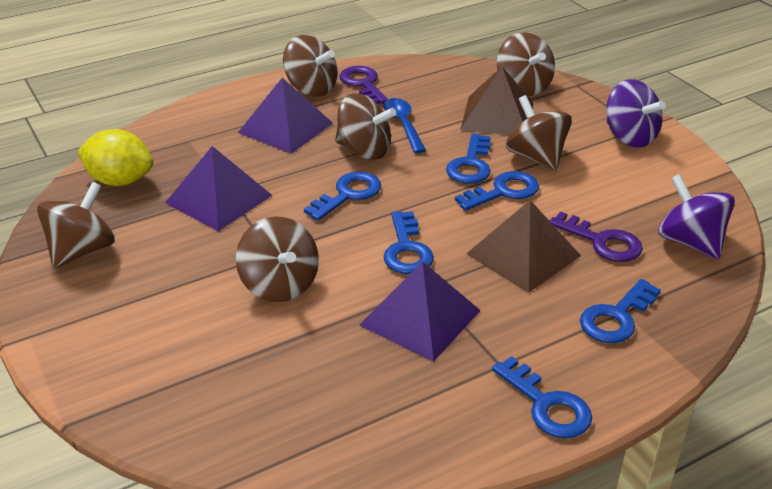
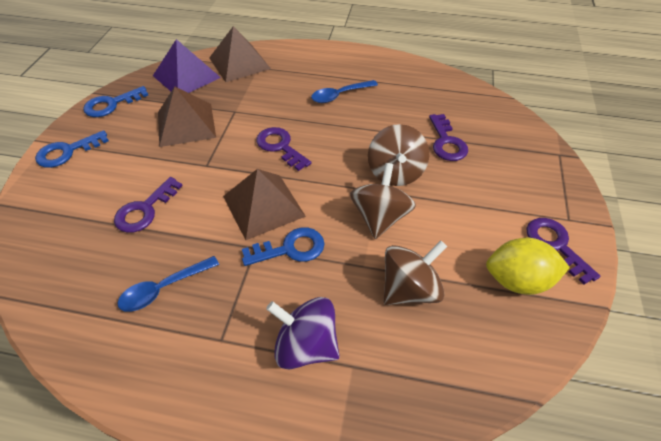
blue key: [304,172,381,221] [383,211,434,274] [446,134,491,184] [455,171,539,211] [492,356,592,439] [580,279,661,343] = 6 -> [35,130,109,168] [83,86,148,117] [242,227,324,266] = 3
blue spoon: [383,98,426,153] = 1 -> [118,256,219,312] [311,80,378,103] = 2
brown pyramid: [460,67,534,135] [466,200,581,293] = 2 -> [158,87,216,147] [209,26,271,82] [223,169,306,240] = 3
brown spinning top: [37,182,115,268] [236,216,319,302] [283,35,338,97] [335,93,396,160] [497,32,555,96] [505,95,572,171] = 6 -> [350,163,416,239] [368,124,429,186] [384,240,447,305] = 3
purple key: [339,66,388,104] [550,212,643,262] = 2 -> [114,177,183,233] [256,127,311,171] [429,114,468,161] [526,218,600,285] = 4
purple pyramid: [165,146,272,231] [238,78,333,154] [360,261,481,362] = 3 -> [153,39,221,93] = 1
purple spinning top: [606,79,666,148] [658,174,735,259] = 2 -> [266,297,340,369] = 1

